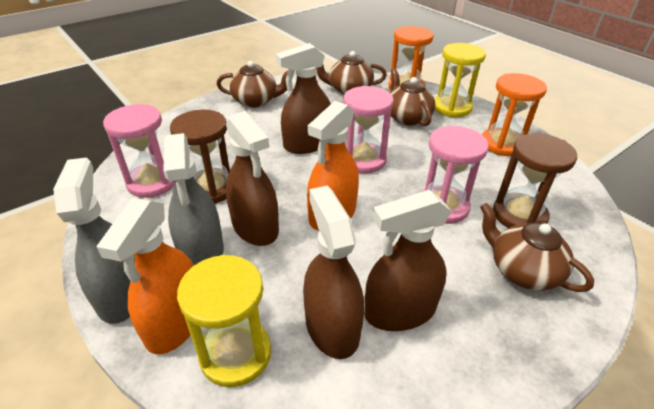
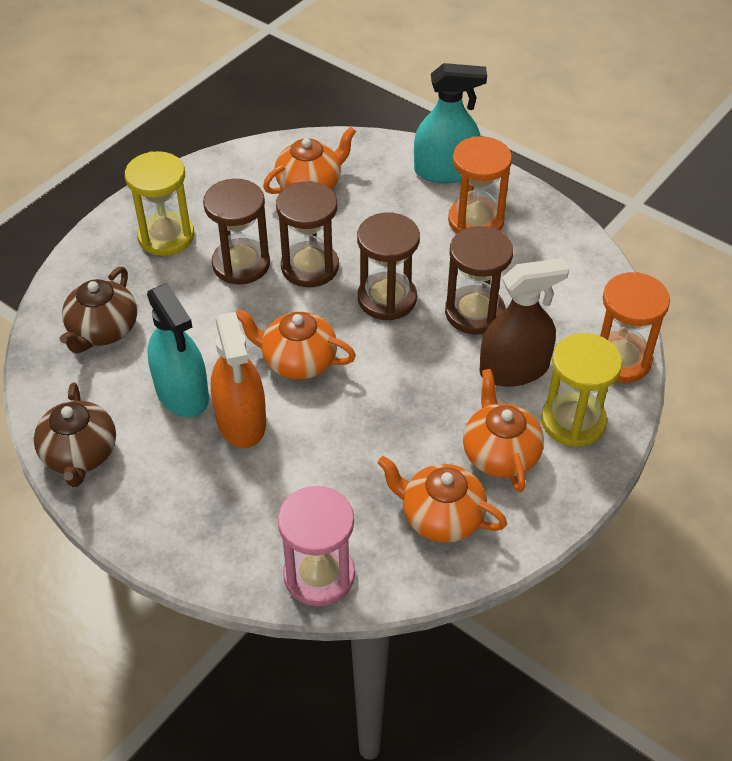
brown hourglass: [170,110,230,204] [493,133,577,228] = 2 -> [203,179,270,284] [276,181,339,287] [357,213,420,320] [445,226,513,334] = 4
brown spray bottle: [226,111,279,246] [276,43,331,154] [303,186,364,359] [364,190,452,331] = 4 -> [480,258,569,387] = 1
brown teapot: [217,61,288,107] [317,51,387,94] [390,68,435,126] [480,203,594,292] = 4 -> [34,382,116,487] [60,267,137,353] = 2
grey spray bottle: [53,157,135,324] [164,133,224,265] = 2 -> none = 0
orange spray bottle: [97,198,194,354] [307,101,359,231] = 2 -> [211,312,266,448] = 1
orange teapot: none = 0 -> [236,309,356,380] [263,127,356,194] [378,456,507,543] [463,369,544,492] = 4
pink hourglass: [103,104,174,198] [343,86,394,173] [421,126,489,224] = 3 -> [278,486,355,607] = 1
turquoise spray bottle: none = 0 -> [147,283,209,417] [414,63,487,183] = 2

